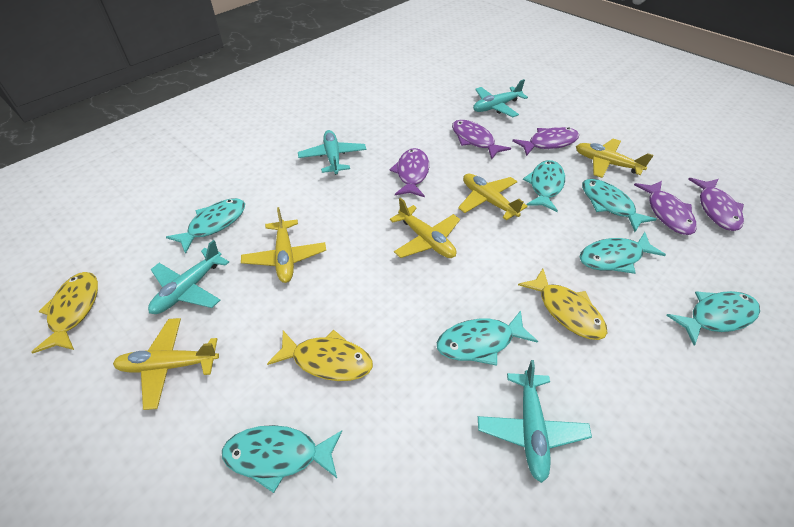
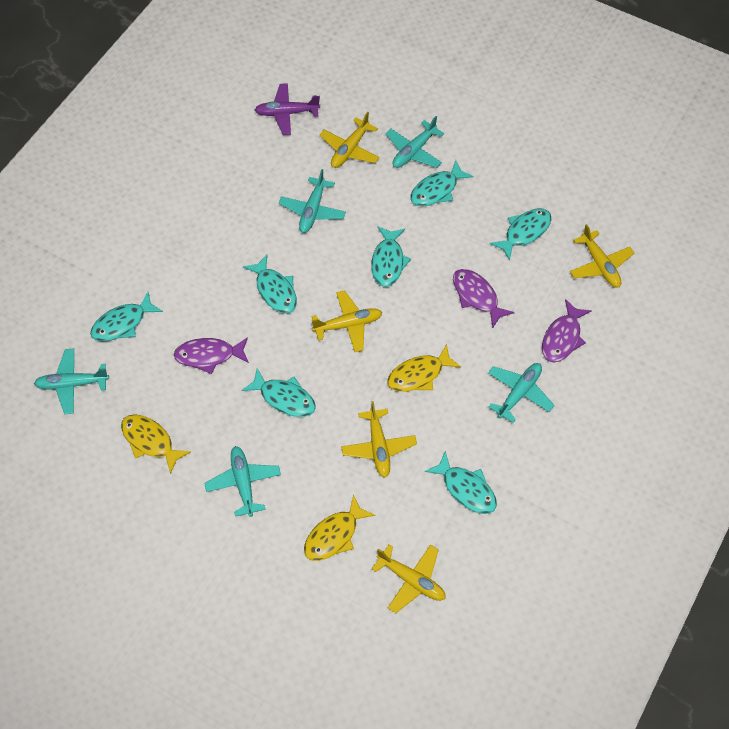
purple fish: [390,148,429,197] [452,120,511,160] [512,127,579,156] [634,181,697,235] [688,178,744,231] = 5 -> [174,337,249,374] [453,269,515,328] [542,299,592,363] = 3
purple plane: none = 0 -> [255,83,320,135] = 1
turquoise plane: [148,240,229,314] [298,130,366,175] [473,79,528,117] [478,360,592,483] = 4 -> [34,348,109,414] [204,446,281,517] [279,169,346,233] [386,116,444,168] [488,363,554,423] = 5

